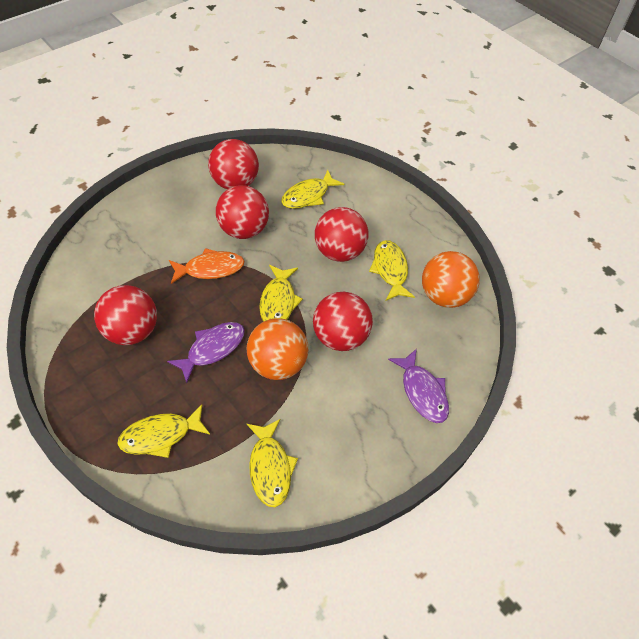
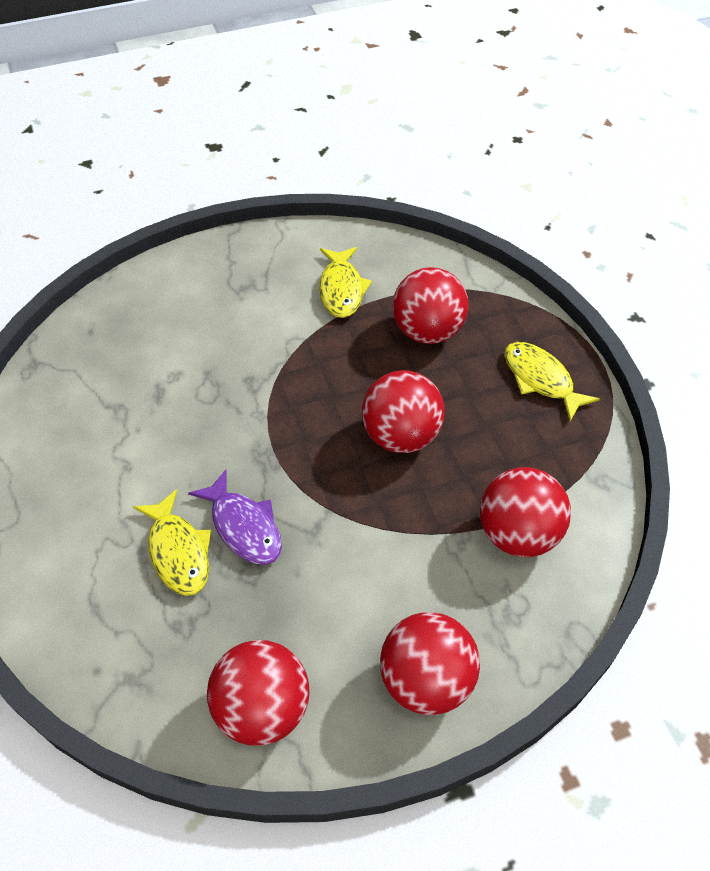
orange ball: [247,318,308,380] [422,251,480,308] = 2 -> none = 0
orange fish: [169,248,244,284] = 1 -> none = 0
purple fish: [167,322,245,383] [388,349,449,423] = 2 -> [188,469,282,565] = 1
yellow fish: [118,404,210,458] [246,419,298,507] [259,265,303,322] [281,170,344,209] [369,240,415,301] = 5 -> [133,489,211,596] [319,247,372,318] [504,342,600,421] = 3

